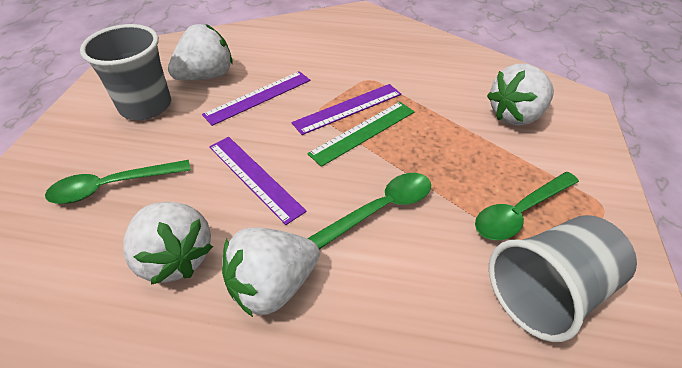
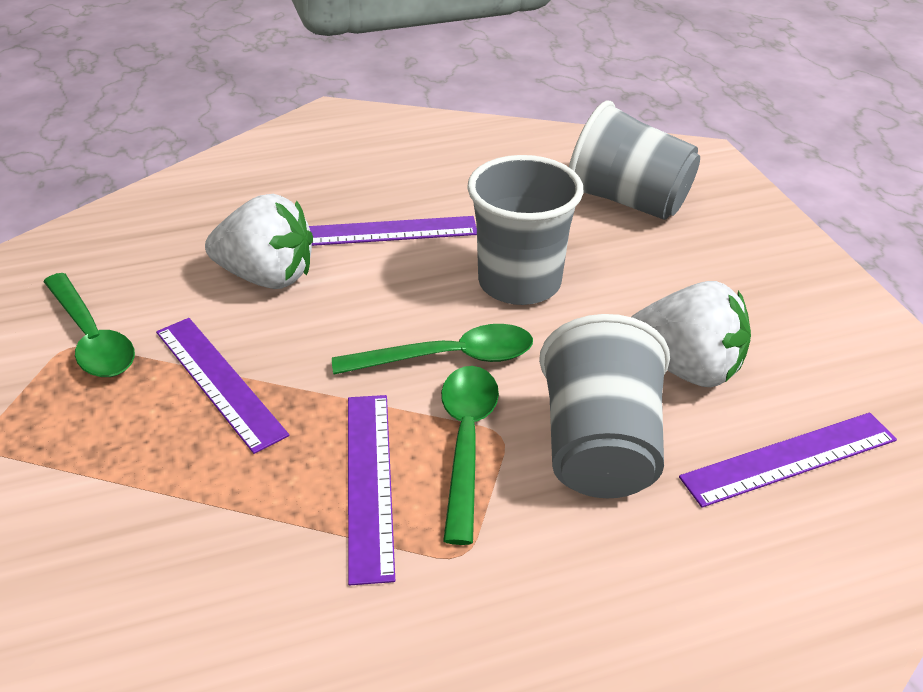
green ruler: [307,102,415,167] = 1 -> none = 0
grey cup: [80,24,171,120] [489,215,637,342] = 2 -> [467,155,584,305] [539,314,670,498] [569,100,700,220] = 3
purple ruler: [202,71,310,126] [209,137,307,225] [292,84,401,135] = 3 -> [156,318,289,454] [309,216,477,246] [348,395,395,585] [679,413,897,508] = 4
white strawberry: [123,202,213,285] [168,24,232,80] [222,228,320,317] [487,64,554,126] = 4 -> [205,194,313,289] [632,281,751,387] = 2

